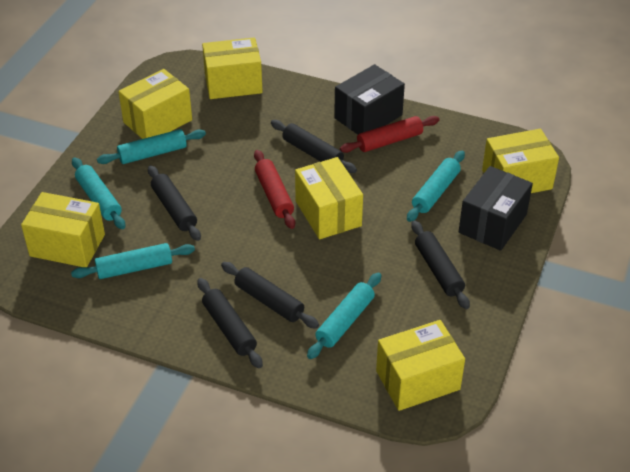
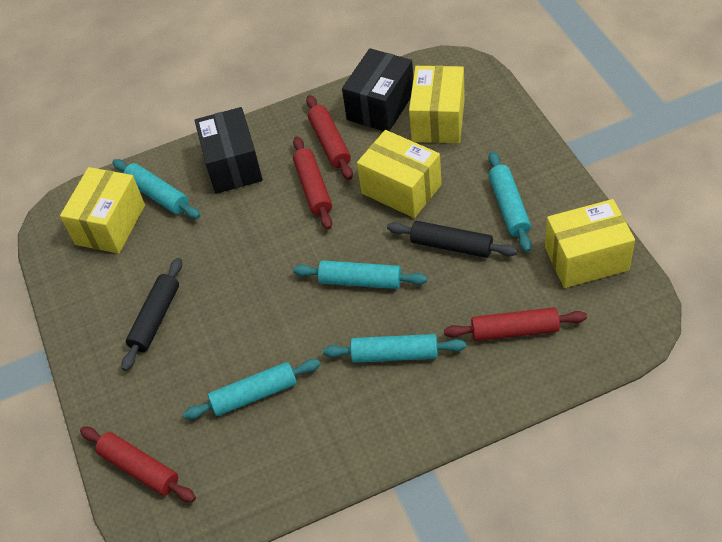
black rolling pin: [148,166,201,241] [197,278,263,368] [221,262,319,329] [271,120,357,173] [411,220,470,309] = 5 -> [122,258,182,371] [387,221,518,258] = 2
red rolling pin: [254,150,295,229] [340,116,439,153] = 2 -> [80,427,196,502] [293,136,332,230] [306,95,353,180] [444,307,587,341] = 4
yellow box: [21,192,105,267] [118,69,192,139] [202,38,263,99] [295,157,363,239] [376,320,465,411] [482,129,559,193] = 6 -> [60,167,145,254] [357,130,442,218] [409,66,465,143] [545,199,635,288] = 4

